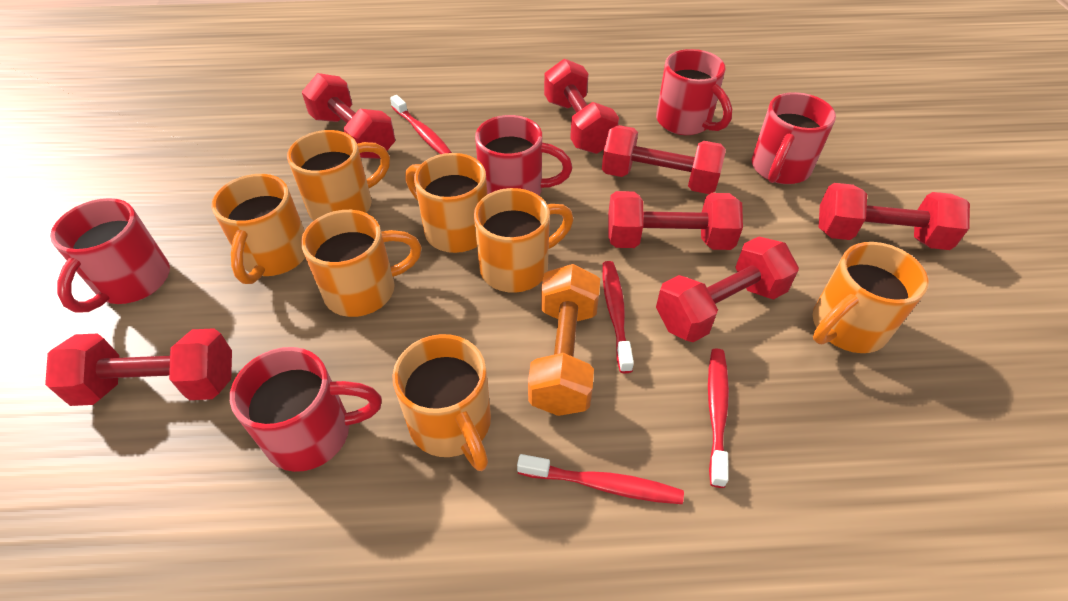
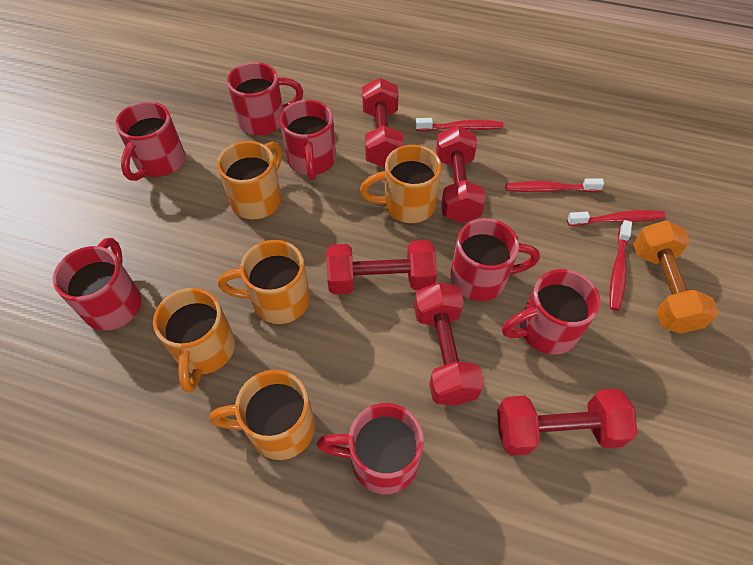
orange mug: [212,174,305,284] [287,130,390,221] [301,210,422,317] [392,334,491,471] [405,153,487,253] [474,188,573,293] [813,242,928,353] = 7 -> [153,288,235,393] [210,370,315,460] [217,141,282,219] [218,240,310,324] [360,145,442,223] = 5
red dumbbell: [45,328,232,406] [302,73,395,159] [544,59,619,154] [602,125,726,194] [608,191,743,250] [656,236,799,342] [819,183,970,250] = 7 -> [326,240,437,295] [362,78,404,168] [414,282,484,406] [436,125,486,223] [497,389,637,456] = 5
red mug: [50,198,170,313] [230,347,382,472] [475,115,572,196] [656,49,732,135] [752,92,836,184] = 5 -> [53,238,142,331] [115,101,185,181] [227,62,303,135] [280,100,336,180] [317,403,424,494] [450,218,540,301] [502,269,601,355] = 7

